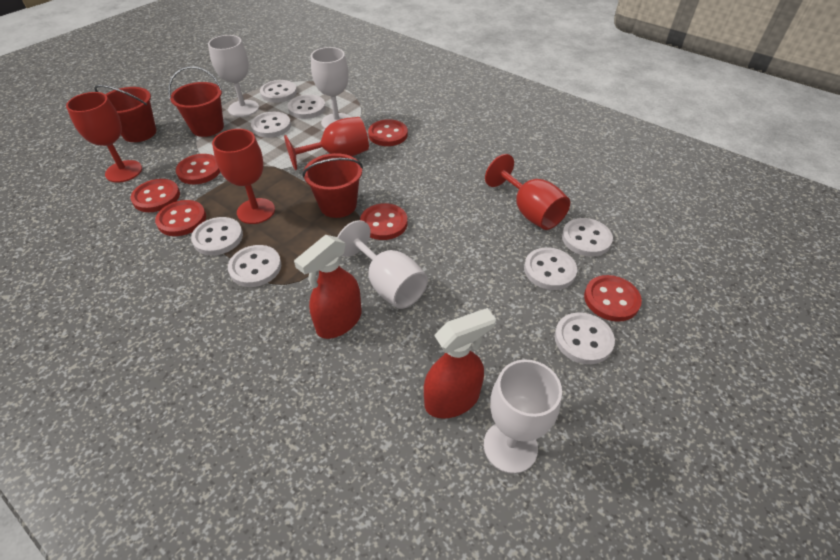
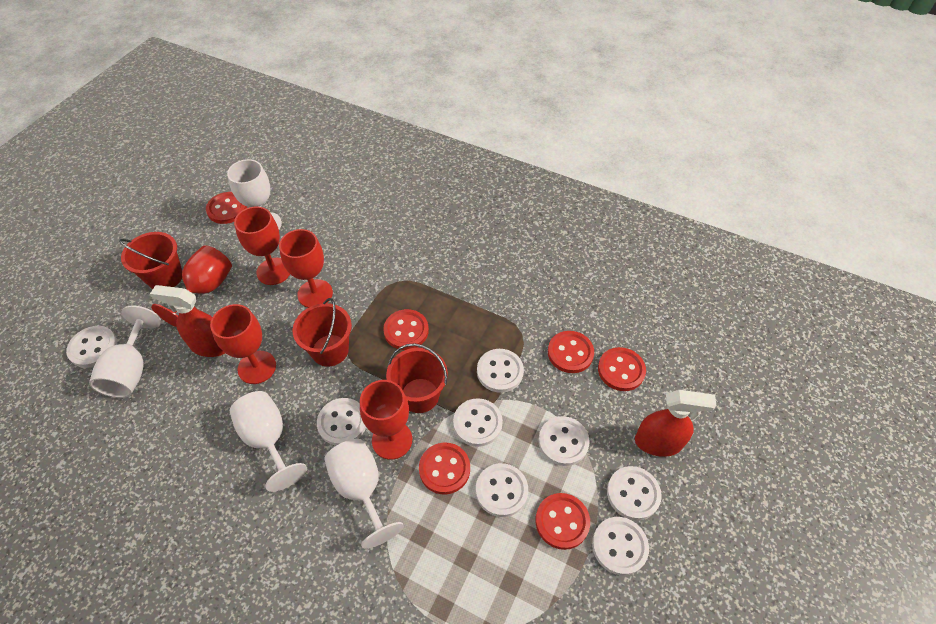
red goblet: [66,92,142,183] [212,129,275,224] [284,117,369,170] [485,154,570,230] = 4 -> [151,245,232,327] [210,304,276,384] [234,206,290,285] [279,229,333,308] [360,380,412,460] = 5

